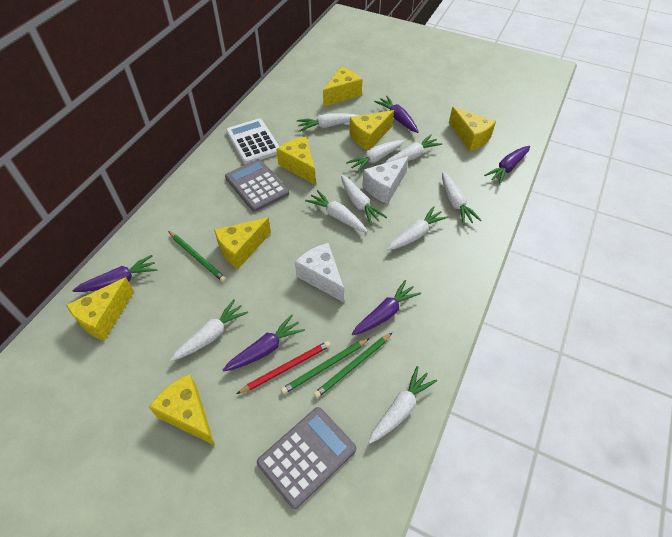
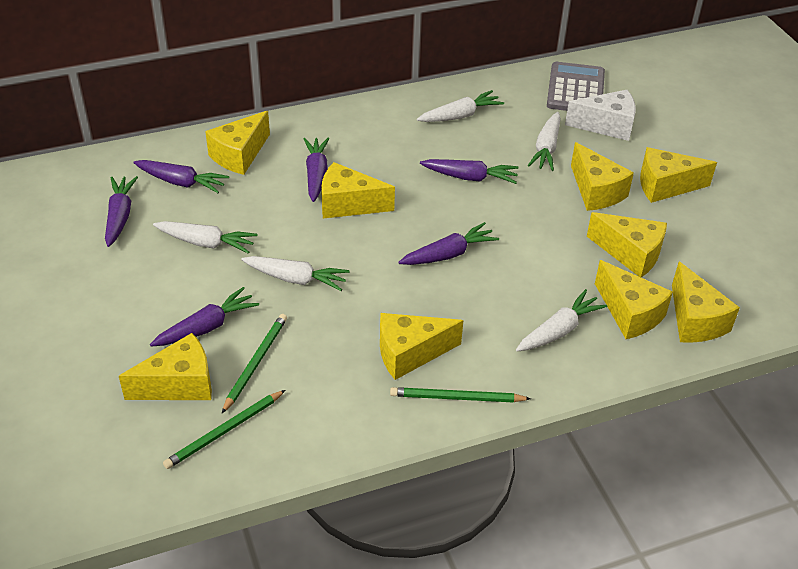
grey calculator: [225,159,289,212] [257,407,356,509] = 2 -> [547,62,605,111] = 1
purple carrot: [73,255,157,292] [223,315,305,371] [352,280,421,335] [374,96,419,133] [484,146,530,185] = 5 -> [105,176,138,247] [133,160,229,193] [150,287,259,347] [303,138,329,202] [398,222,499,265] [420,159,519,184] = 6
red pencil: [237,341,331,394] = 1 -> none = 0
white calculator: [226,118,280,164] = 1 -> none = 0
white carrot: [170,299,248,361] [297,113,359,131] [305,190,368,232] [341,175,387,225] [346,140,404,173] [368,366,437,444] [385,135,442,163] [387,206,448,250] [442,172,481,225] = 9 -> [153,221,257,254] [241,256,350,291] [417,90,504,122] [516,289,608,352] [527,112,561,171] = 5
white cheese: [295,243,344,302] [363,156,409,204] = 2 -> [565,90,636,141] = 1
yellow cheese: [66,277,134,341] [149,374,215,445] [214,218,271,269] [276,137,316,185] [323,67,362,107] [350,110,394,151] [449,107,496,151] = 7 -> [119,333,212,400] [205,111,270,175] [321,162,395,219] [380,313,463,380] [571,142,634,211] [587,212,667,277] [595,260,673,339] [640,147,717,203] [672,262,740,343] = 9

